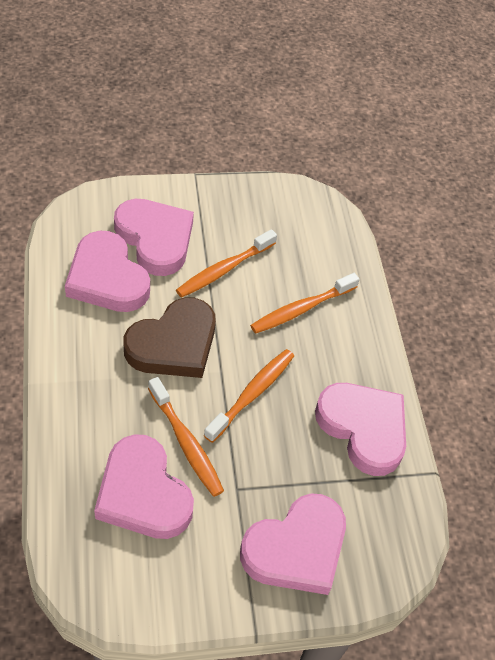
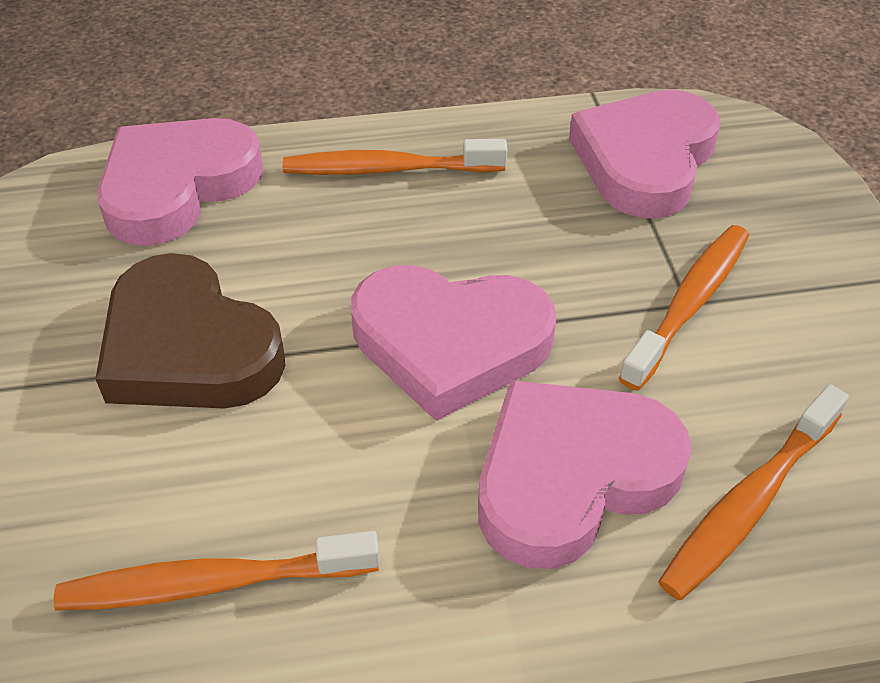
pink heart: [65,231,150,312] [94,434,194,539] [114,199,194,276] [240,493,346,595] [315,383,406,476] = 5 -> [97,118,264,246] [351,265,556,421] [478,380,692,569] [569,89,720,219] = 4

